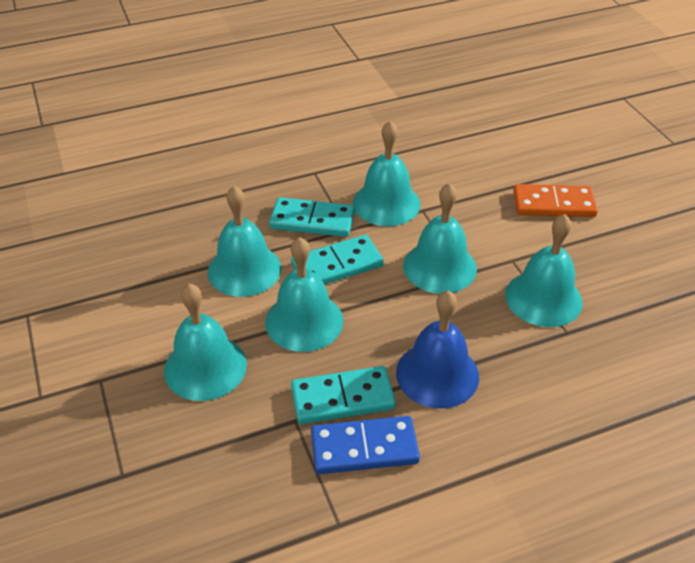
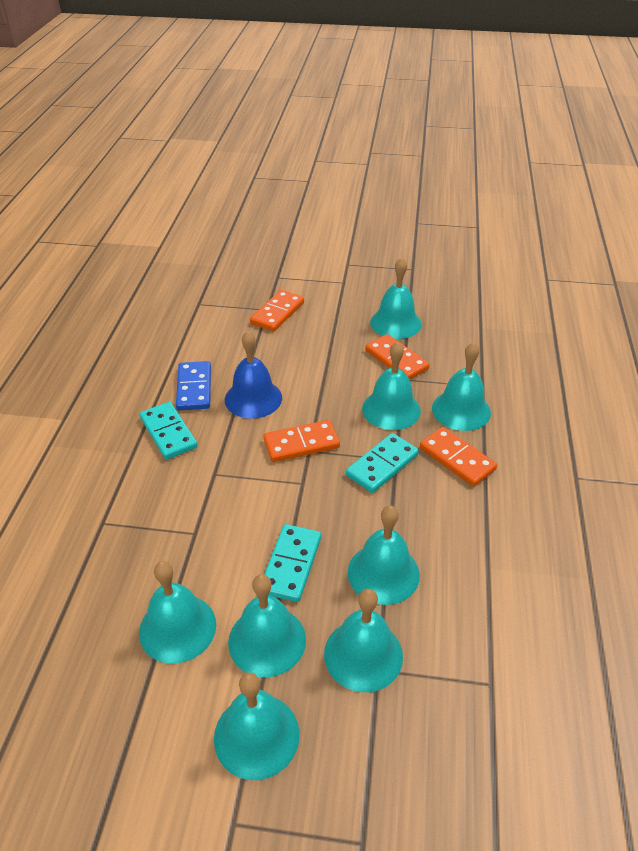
orange domino: [513,184,598,217] = 1 -> [250,290,304,332] [263,420,340,462] [365,334,430,380] [420,427,497,486] = 4
turquoise bell: [164,284,247,401] [208,186,282,297] [265,237,343,352] [353,120,421,226] [403,183,477,294] [505,214,582,327] = 6 -> [139,561,216,664] [214,673,299,780] [228,574,306,677] [324,589,403,692] [348,506,420,605] [362,342,421,430] [370,258,422,339] [432,342,491,431] = 8

